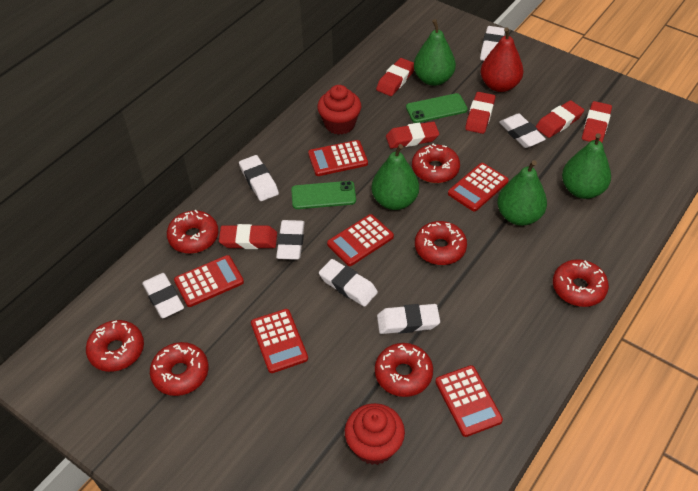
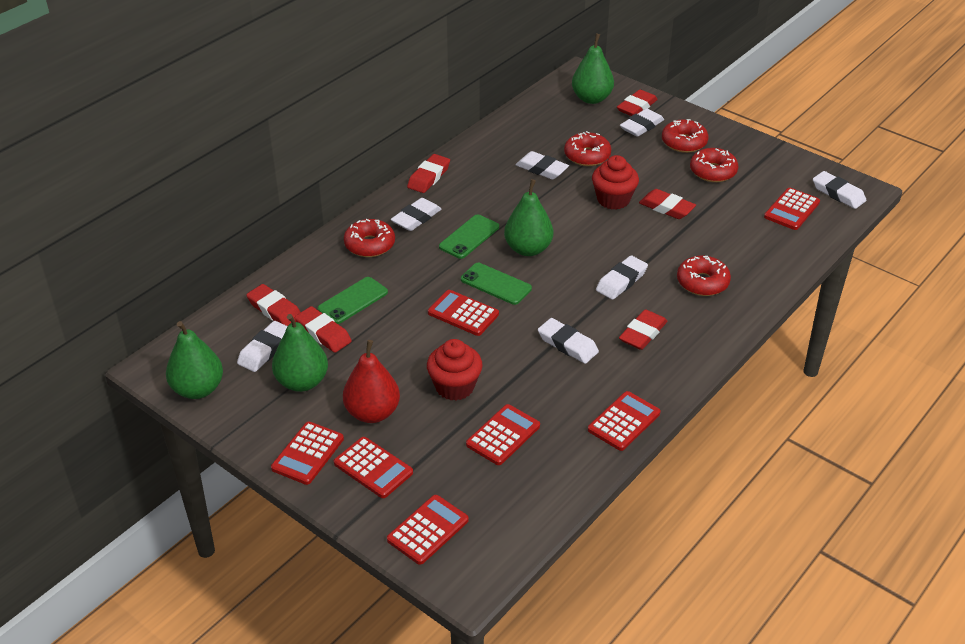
green phone: [291,181,356,209] [406,93,468,123] = 2 -> [317,277,388,324] [439,214,499,259] [461,263,532,305] = 3
red calculator: [174,255,244,307] [251,309,308,373] [308,140,368,176] [327,214,394,266] [435,365,503,437] [448,163,509,212] = 6 -> [271,422,344,485] [334,437,413,498] [387,495,469,565] [428,290,499,336] [466,404,540,465] [588,391,661,451] [764,188,820,230] = 7
red donut: [86,320,144,372] [150,342,209,396] [167,210,218,254] [375,343,433,397] [412,144,460,183] [415,221,467,265] [553,259,609,307] = 7 -> [344,219,395,257] [564,131,611,166] [662,119,708,153] [677,256,731,296] [690,148,739,182] = 5

